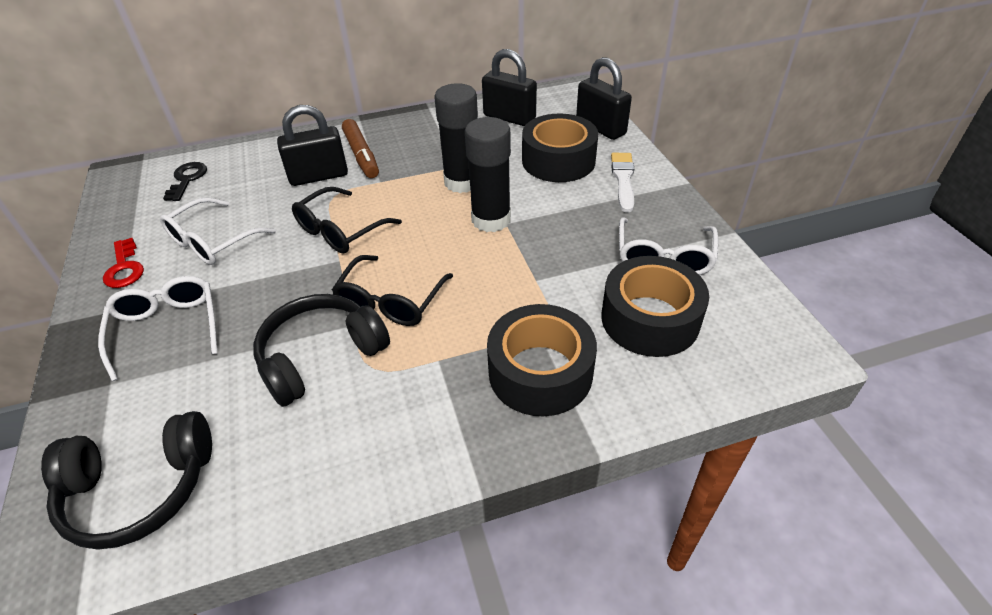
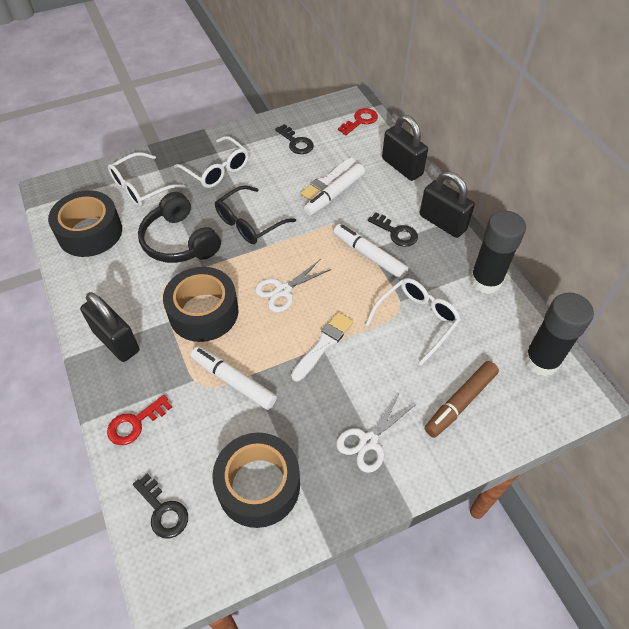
black glasses: [292,187,402,253] [332,255,453,326] = 2 -> [215,185,296,244] = 1
black headphones: [41,411,212,550] [253,294,390,407] = 2 -> [138,192,221,263] = 1
black key: [163,162,207,201] = 1 -> [133,473,188,539] [275,124,314,154] [368,213,418,247] = 3
red key: [103,238,144,288] = 1 -> [107,395,172,445] [338,108,378,135] = 2
white brush: [611,153,634,212] = 1 -> [291,312,353,382] [300,158,356,200] = 2
white marker: none = 0 -> [191,346,277,410] [304,163,365,216] [333,224,408,279] = 3
white scissors: none = 0 -> [255,260,331,312] [336,394,415,473] = 2

